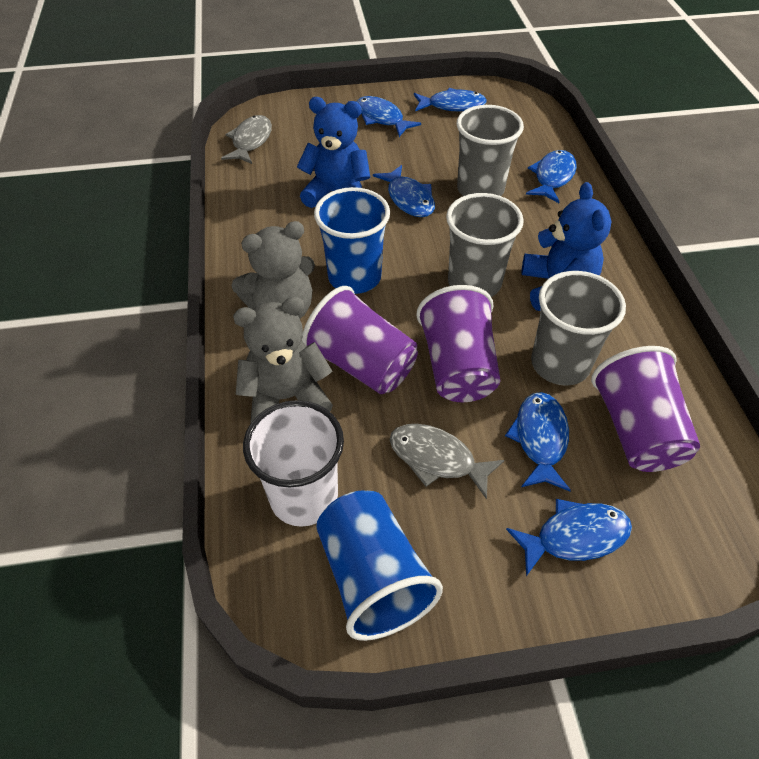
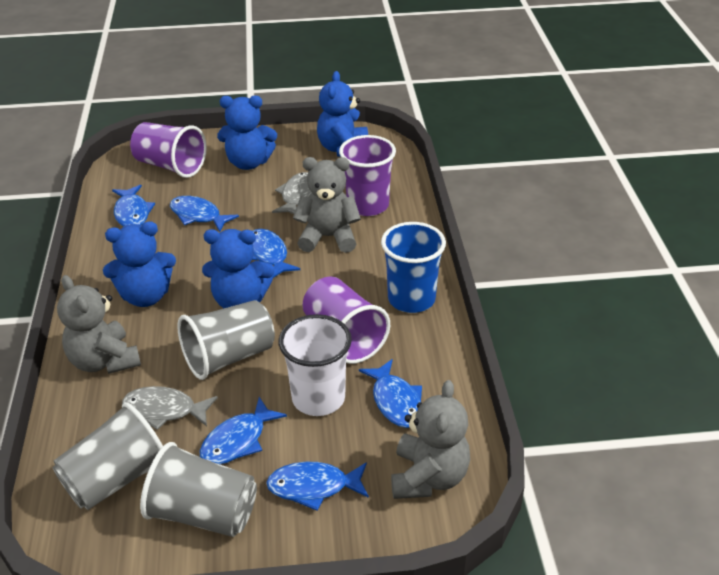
blue cup: [314,187,390,294] [316,490,443,641] = 2 -> [381,222,446,313] = 1
blue teddy bear: [297,97,370,208] [521,182,612,311] = 2 -> [103,221,176,307] [202,229,274,308] [217,96,277,170] [317,71,368,157] = 4
grey teddy bear: [231,221,315,318] [233,297,333,423] = 2 -> [57,275,141,374] [293,157,361,253] [391,380,470,499] = 3

